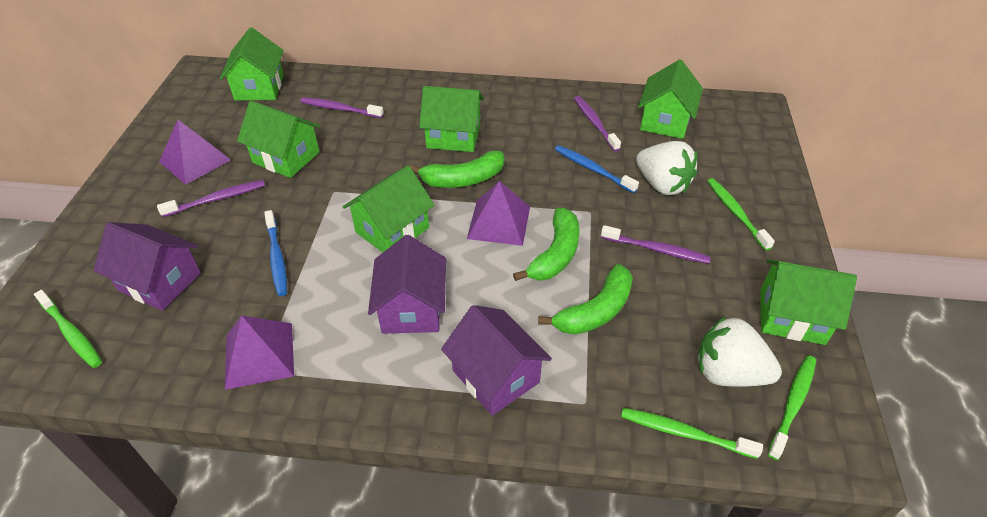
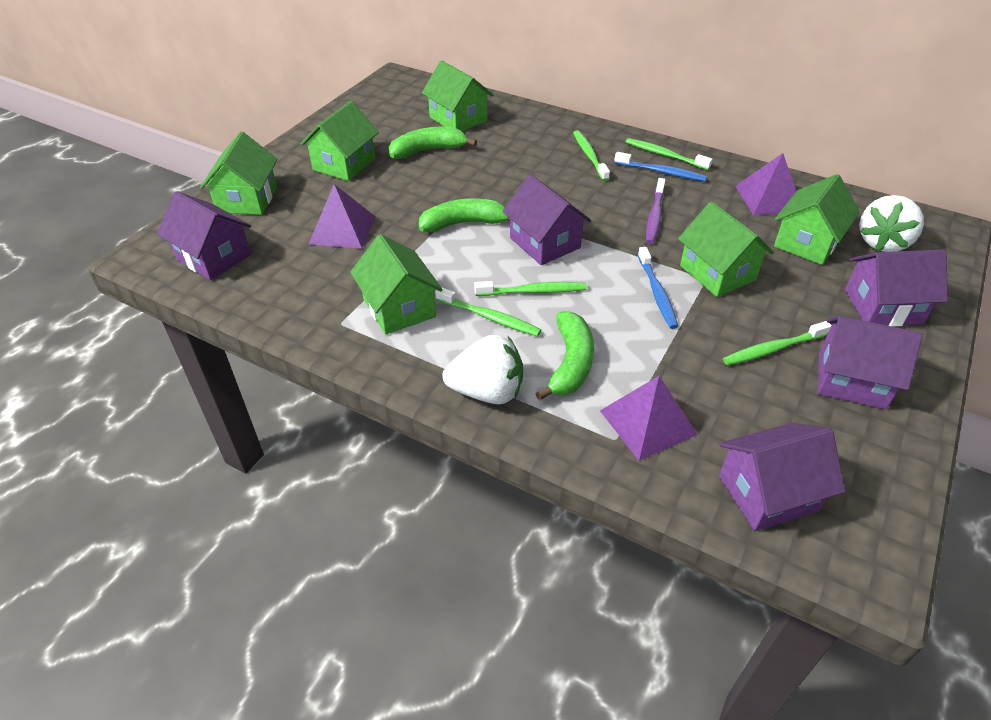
green toothbrush: [34,290,102,368] [621,408,763,459] [707,178,775,251] [768,355,816,460] = 4 -> [435,288,541,336] [474,281,587,296] [573,130,610,181] [626,138,712,170] [723,321,832,365] = 5
purple house: [94,222,201,311] [368,235,446,334] [441,305,552,416] = 3 -> [157,191,251,280] [503,174,591,265] [719,423,845,531] [818,316,923,409] [845,250,948,326] = 5
purple toothbrush: [157,180,265,217] [300,97,384,118] [574,96,621,151] [601,225,711,264] = 4 -> [646,178,665,244] = 1

